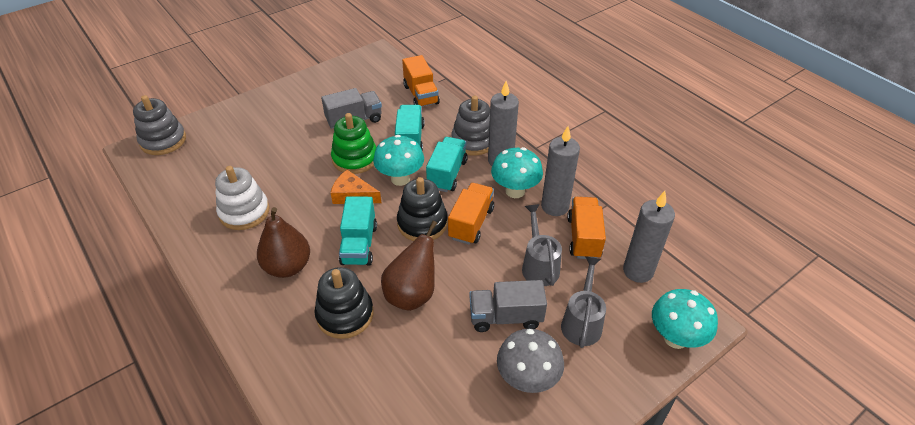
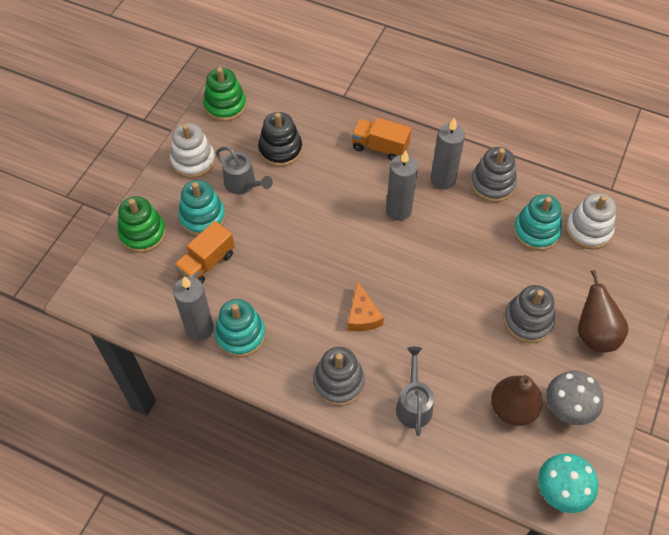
black stacking toy: [314,267,374,339] [397,177,448,241] = 2 -> [258,112,302,167] = 1
green stacking toy: [331,113,377,174] = 1 -> [118,196,166,253] [203,67,247,122] = 2
grey stacking toy: [133,95,186,155] [452,95,490,156] = 2 -> [313,347,365,406] [471,147,517,202] [503,285,555,343] = 3
grey truck: [321,88,382,129] [469,280,547,332] = 2 -> none = 0
orange truck: [402,55,440,107] [448,183,494,245] [567,197,606,259] = 3 -> [174,221,235,284] [351,117,411,161] = 2
turquoise mushroom: [373,135,424,186] [491,147,543,198] [652,289,718,349] = 3 -> [538,454,598,513] = 1
turquoise stacking toy: none = 0 -> [178,180,226,236] [215,299,266,357] [513,194,562,251] = 3
turquoise truck: [339,196,377,266] [395,105,425,150] [426,137,468,192] = 3 -> none = 0
white stacking toy: [215,166,270,230] = 1 -> [170,123,215,178] [566,193,616,249] = 2

